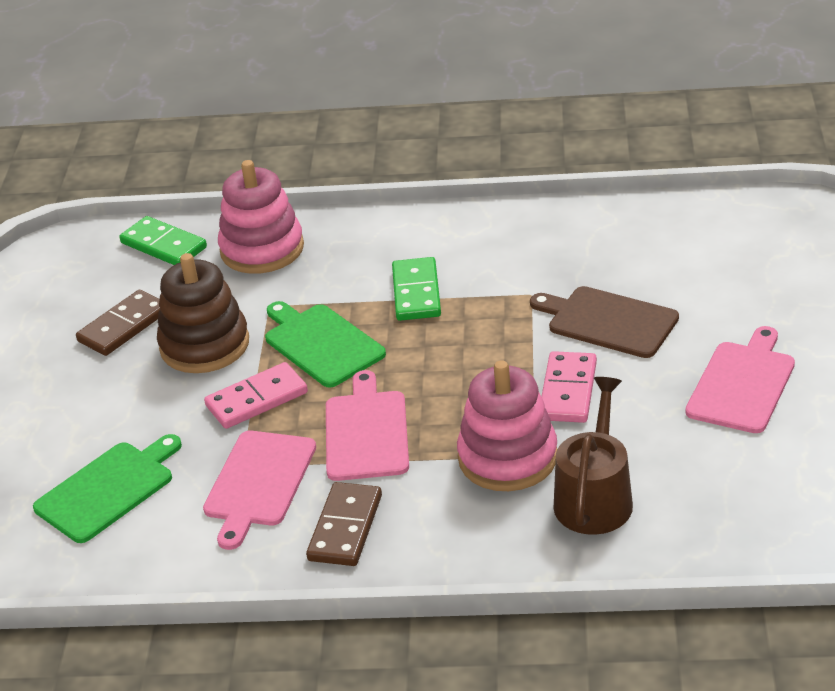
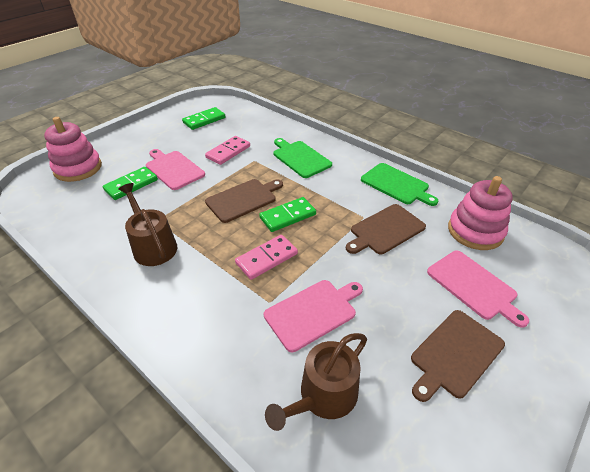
brown cutting board: [530,286,679,358] = 1 -> [205,179,283,223] [346,204,426,254] [411,310,505,402] = 3
brown domino: [76,290,160,356] [306,482,382,566] = 2 -> none = 0
brown stacking toy: [157,253,249,373] = 1 -> none = 0
brown watering can: [554,377,633,535] = 1 -> [118,183,177,266] [265,333,367,431] = 2
green domino: [119,216,207,265] [392,257,441,321] = 2 -> [103,167,158,200] [182,107,226,130] [259,197,316,232] = 3

